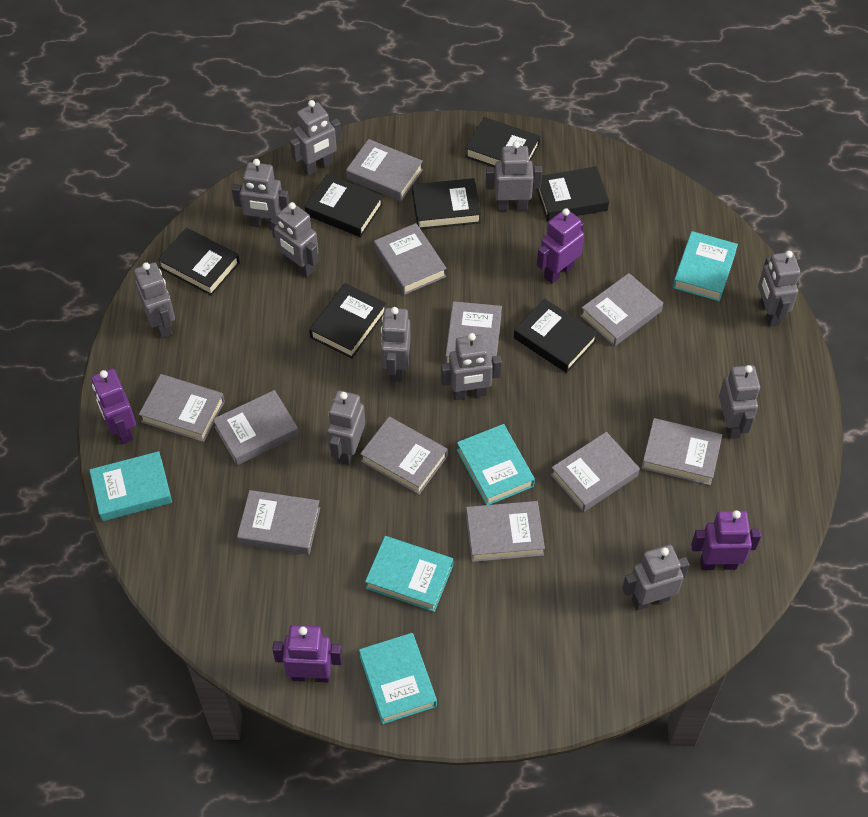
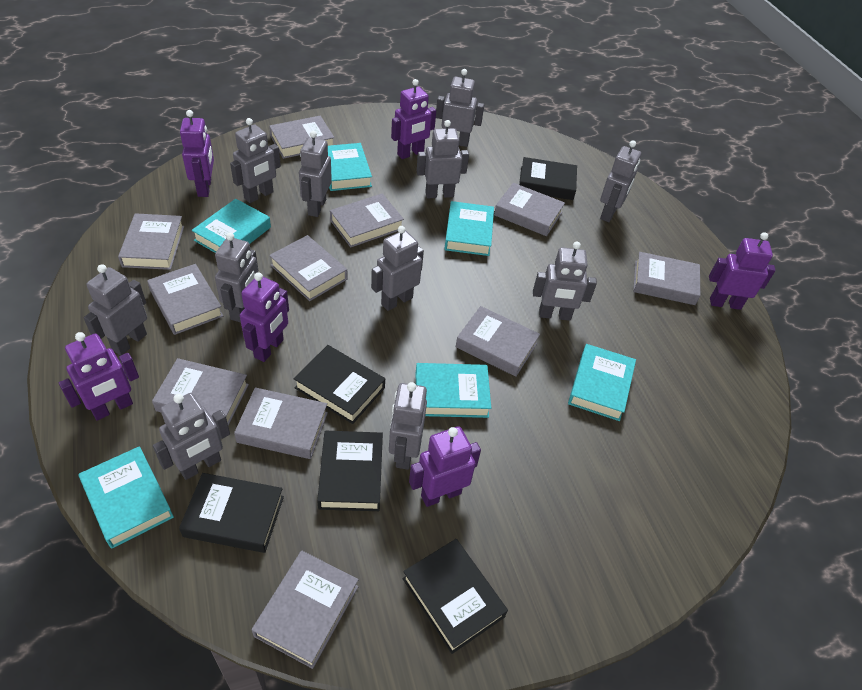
black book: [157,228,240,296] [305,174,383,237] [309,283,386,358] [412,178,481,229] [466,117,540,167] [514,298,598,373] [537,166,609,221] = 7 -> [179,473,284,553] [294,345,385,424] [317,431,383,511] [402,539,508,654] [519,157,577,200] = 5
purple robot: [91,369,136,444] [272,625,343,683] [537,208,584,284] [691,510,761,570] = 4 -> [59,332,139,421] [180,110,214,197] [240,272,289,362] [391,79,436,159] [409,426,481,507] [709,232,776,310] = 6
turquoise book: [89,451,172,521] [359,633,437,724] [365,536,453,612] [457,424,535,505] [673,231,738,302] = 5 -> [79,446,174,549] [192,199,271,253] [328,143,372,191] [416,363,491,418] [444,201,494,256] [568,344,636,421] = 6

